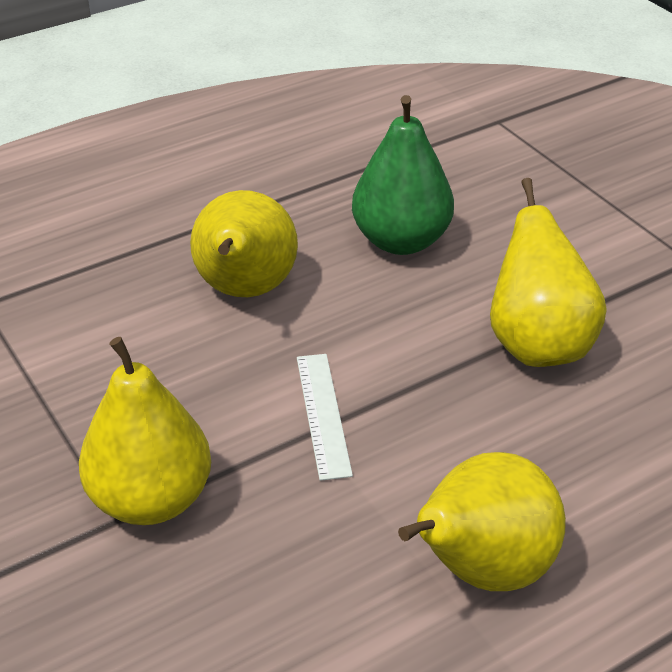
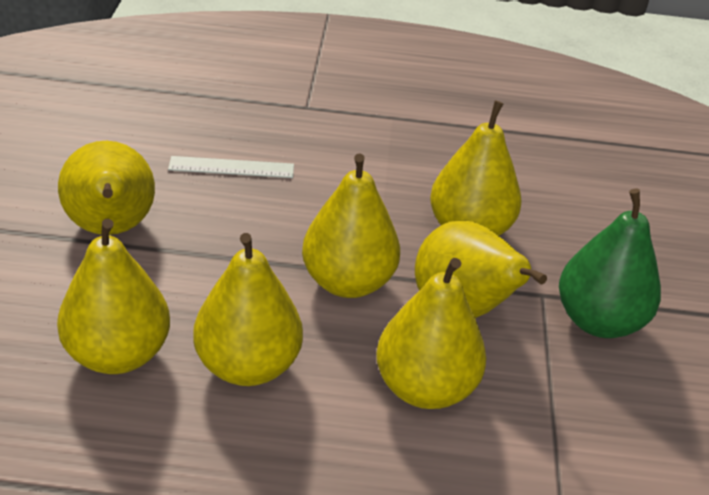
yellow pear: [79,337,211,525] [190,190,298,297] [398,452,566,591] [490,178,607,367] = 4 -> [57,219,170,374] [58,141,155,235] [193,233,303,386] [302,153,400,298] [376,258,486,409] [415,221,547,318] [430,100,522,236] = 7

